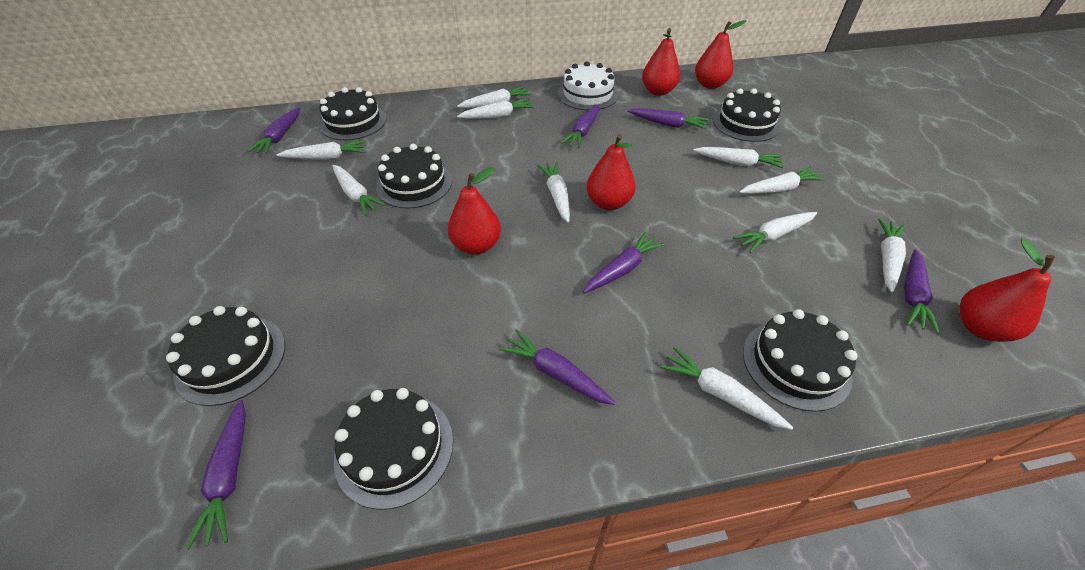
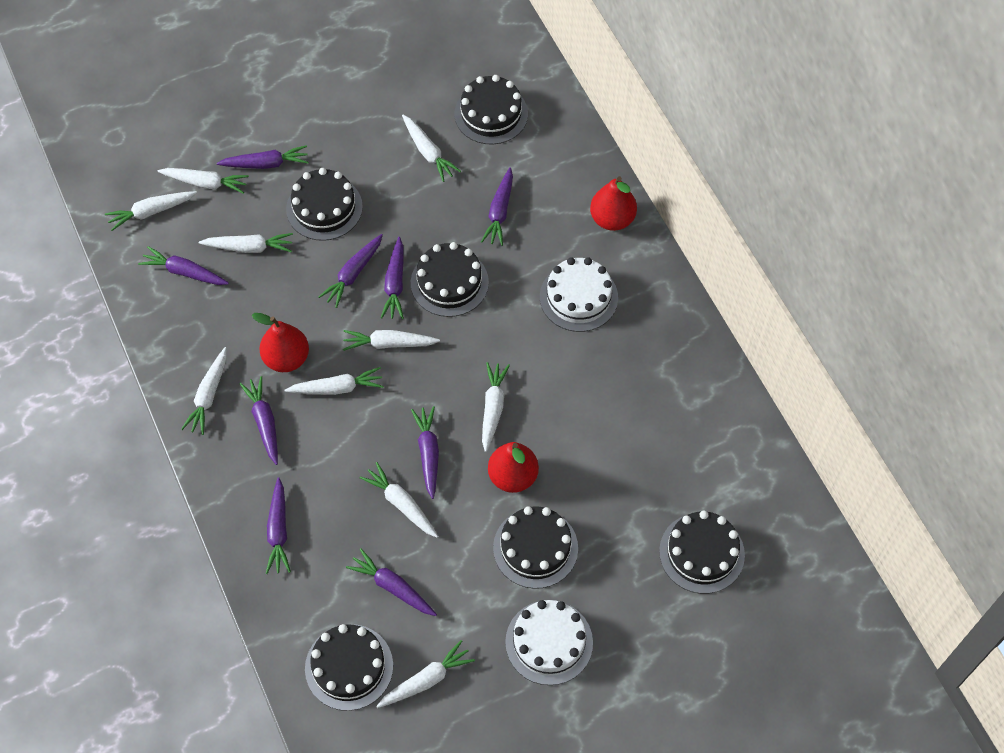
purple carrot: [186,400,246,550] [248,107,300,154] [499,329,615,405] [561,104,600,148] [583,232,665,293] [628,108,708,130] [904,249,940,334] = 7 -> [138,246,229,285] [217,145,309,169] [239,376,278,465] [265,477,291,574] [318,234,383,308] [346,548,437,616] [381,237,404,319] [411,406,439,499] [481,167,513,246] = 9
red pear: [448,167,501,255] [587,134,635,210] [642,28,680,96] [695,20,746,89] [959,239,1055,342] = 5 -> [252,313,309,372] [488,442,539,493] [590,176,637,231] = 3
white cake: [558,61,618,110] = 1 -> [505,600,593,685] [540,257,618,332] = 2

